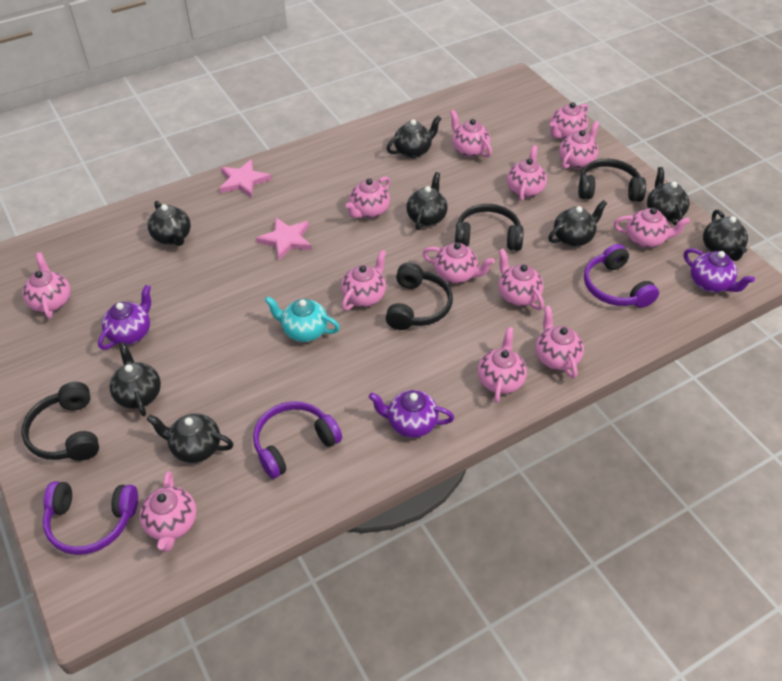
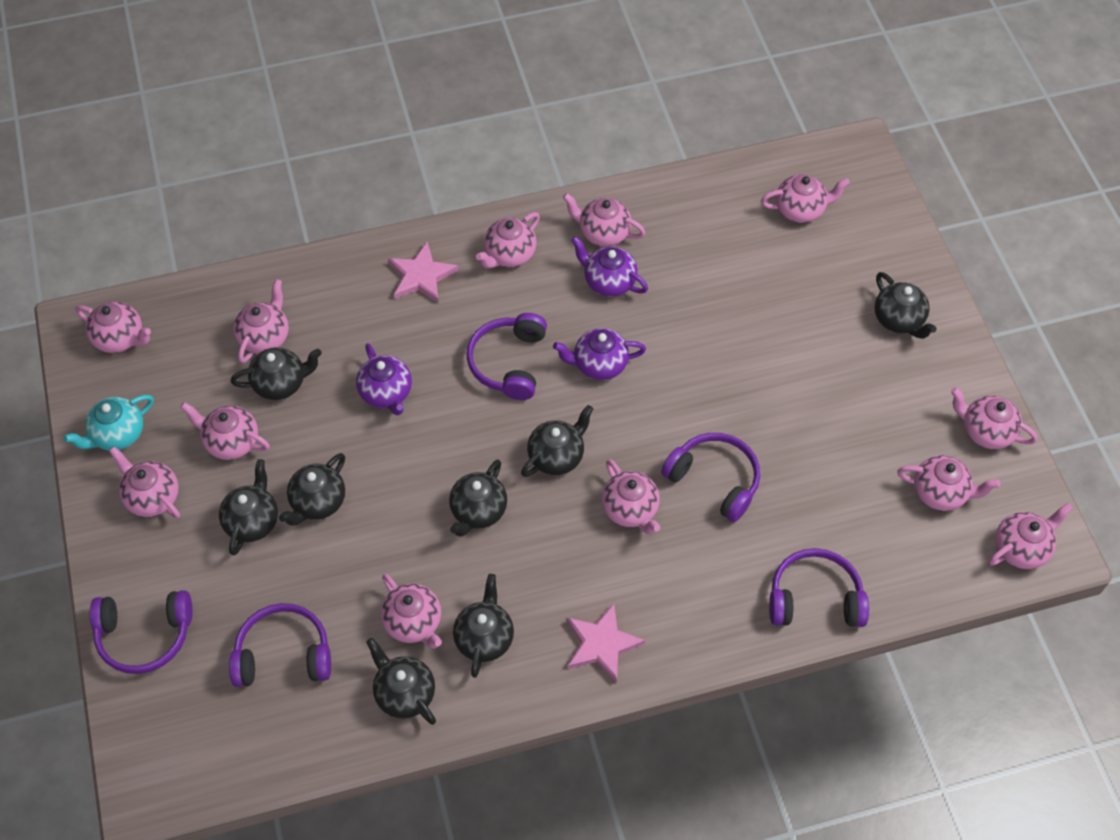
black headphones: [21,382,99,461] [386,263,453,330] [455,204,524,251] [578,159,646,202] = 4 -> none = 0
pink teapot: [23,252,71,319] [139,471,197,552] [341,250,386,311] [345,177,390,218] [423,242,495,284] [450,110,492,157] [478,327,527,403] [498,248,544,310] [507,145,547,201] [536,306,584,379] [550,102,588,140] [559,121,599,169] [614,208,690,248] = 13 -> [75,301,151,353] [109,446,180,519] [180,402,270,460] [233,279,289,363] [381,574,442,649] [476,212,540,268] [563,193,645,247] [602,459,660,535] [761,174,850,223] [897,455,1000,511] [951,387,1038,449] [989,503,1073,569] = 12
purple headphones: [43,481,138,555] [253,401,342,479] [584,244,659,308] = 3 -> [89,590,193,674] [229,603,331,687] [467,313,547,400] [661,433,760,522] [769,548,869,627] = 5

